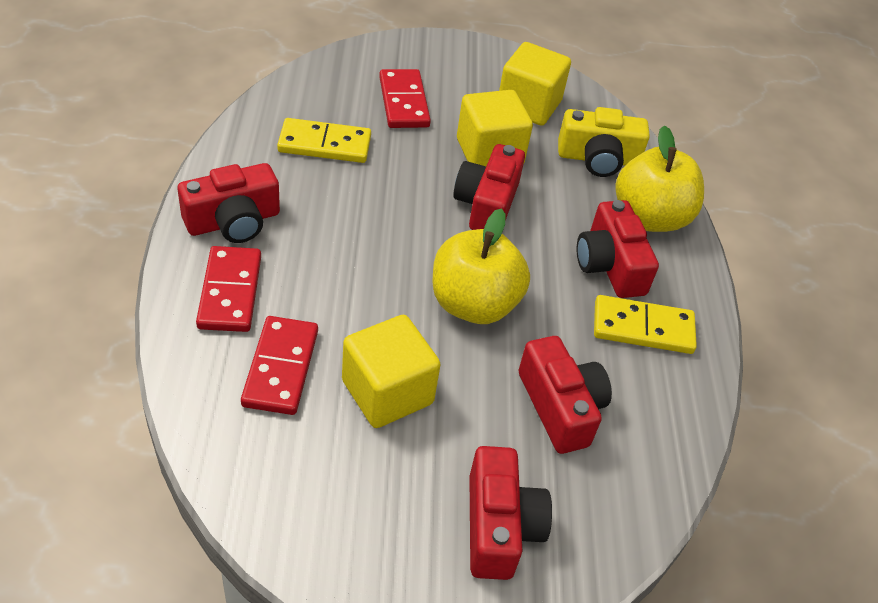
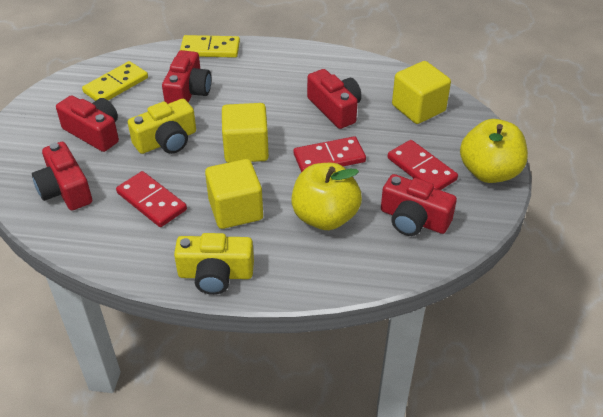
yellow camera: [558,107,650,177] = 1 -> [128,99,196,154] [174,233,254,295] = 2

